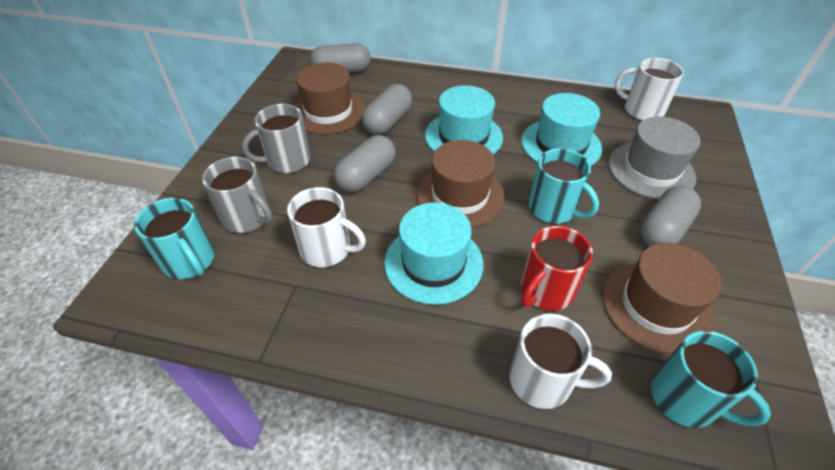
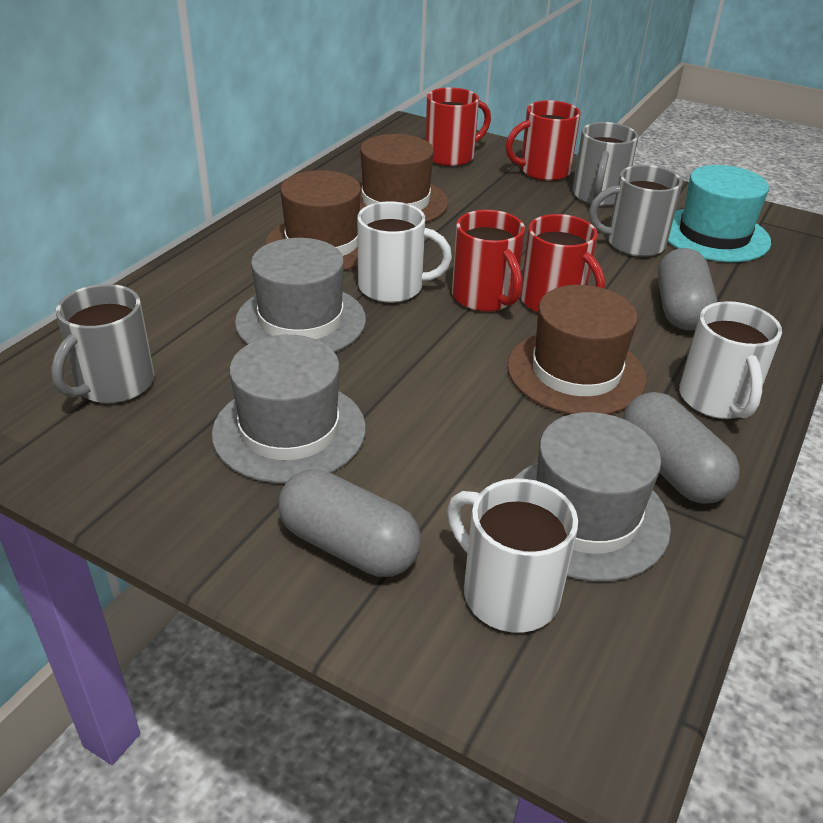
grey capsule: [310,43,371,73] [334,135,396,192] [362,84,412,135] [640,186,701,246] = 4 -> [278,469,421,577] [623,392,740,504] [658,248,717,330] = 3
grey hat: [609,117,701,199] = 1 -> [212,335,366,483] [235,238,366,352] [513,412,671,582] = 3
grey mug: [202,157,273,233] [242,104,311,173] = 2 -> [51,284,155,403] [573,122,638,206] [589,165,682,257] = 3
red mug: [521,226,593,311] = 1 -> [425,87,491,166] [452,210,525,312] [505,100,581,181] [520,214,605,313] = 4
turquoise hat: [384,203,483,305] [425,85,503,154] [521,93,602,166] = 3 -> [668,165,771,262] = 1
turquoise mug: [134,198,215,279] [528,148,599,224] [651,331,771,428] = 3 -> none = 0

